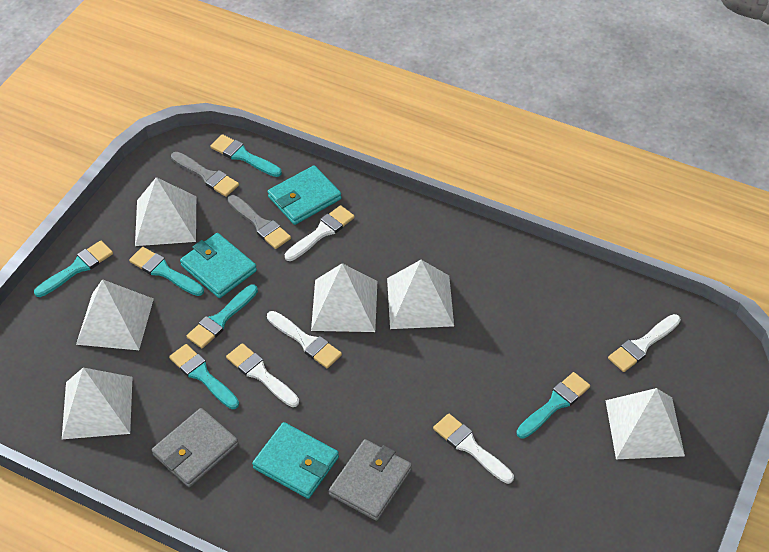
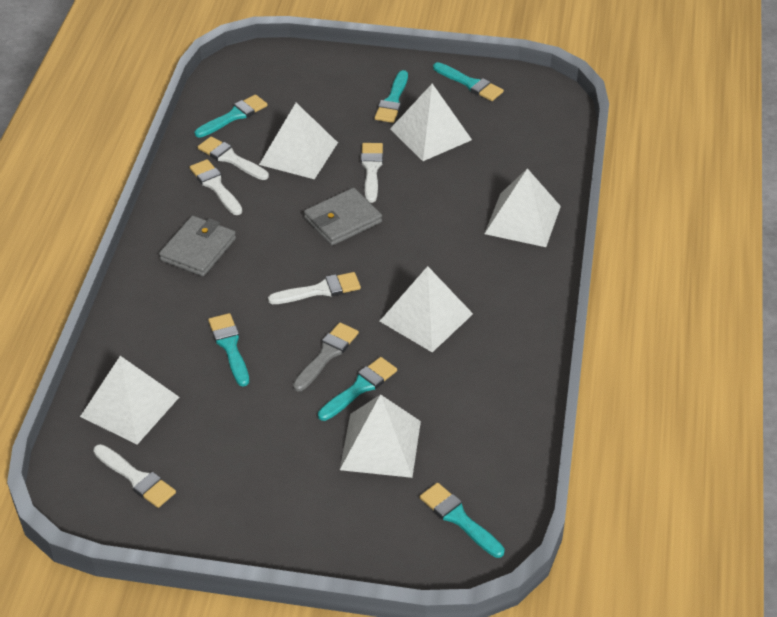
grey brush: [171,152,239,197] [228,195,291,249] = 2 -> [293,322,359,391] = 1
turquoise wallet: [180,233,257,298] [252,422,339,499] [268,165,341,225] = 3 -> none = 0

